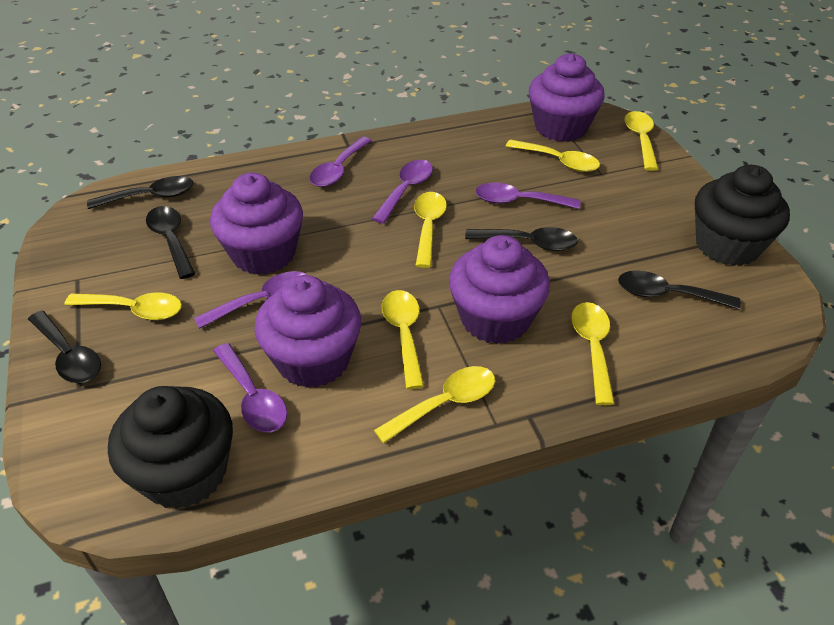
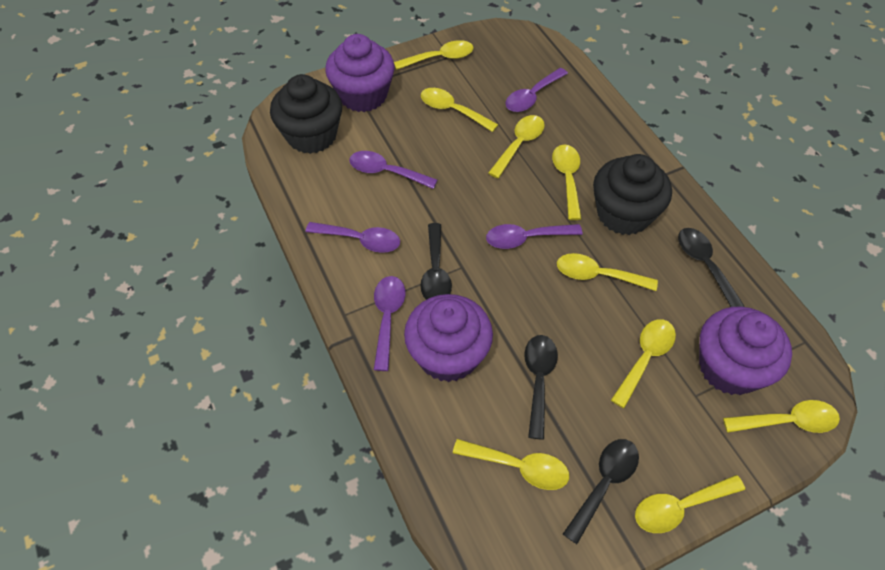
black spoon: [28,311,101,383] [87,176,194,209] [146,206,196,279] [465,227,578,251] [618,270,741,310] = 5 -> [420,223,452,300] [524,335,558,440] [563,439,639,544] [678,228,745,307] = 4
purple cupcake: [210,172,303,275] [254,275,361,388] [449,235,550,344] [529,53,605,142] = 4 -> [325,34,395,112] [404,294,493,382] [699,306,792,395] = 3
yellow spoon: [65,292,182,320] [374,366,495,443] [382,290,424,389] [414,192,447,268] [506,139,600,172] [571,302,615,405] [624,111,658,171] = 7 -> [394,40,474,70] [421,88,498,132] [453,439,569,490] [488,115,545,178] [552,145,581,220] [557,253,658,291] [611,319,676,408] [635,475,745,533] [723,400,840,433] = 9

